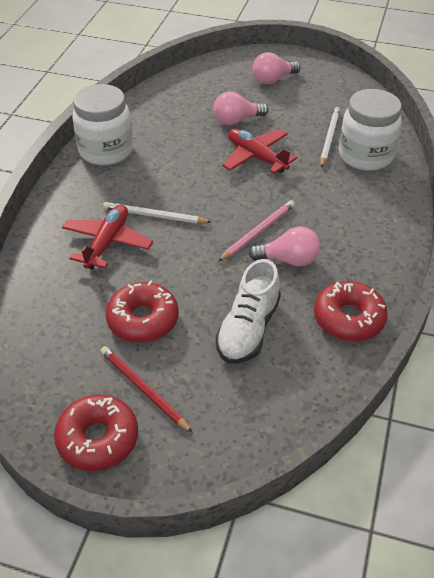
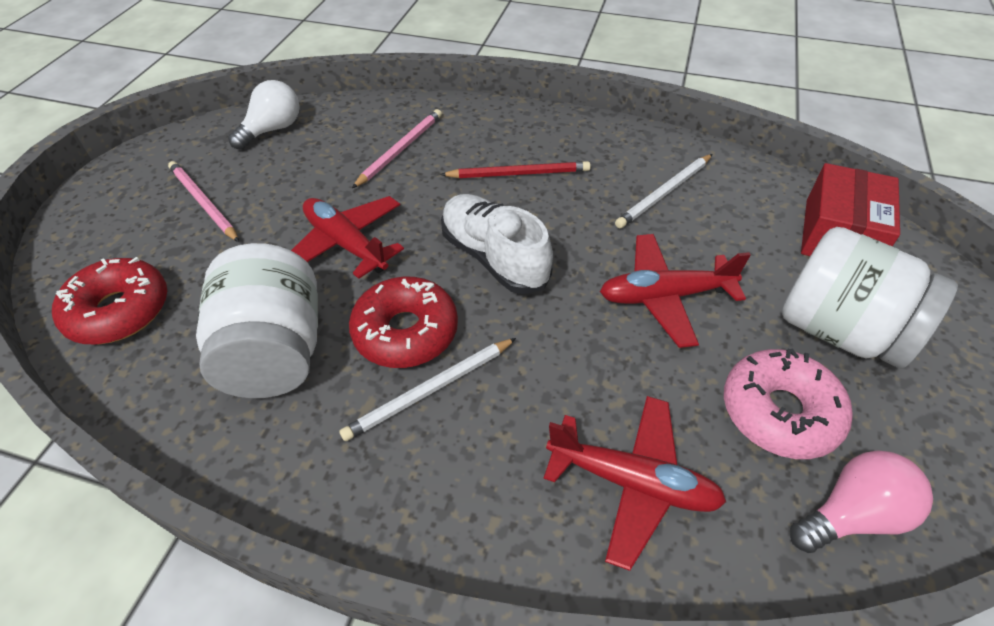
pink donut: none = 0 -> [724,348,853,459] = 1
pink light bulb: [214,92,269,125] [248,226,320,267] [252,52,300,84] = 3 -> [790,450,933,553] = 1
pink pencil: [218,200,295,262] = 1 -> [168,161,239,242] [352,109,442,188] = 2
red box: none = 0 -> [801,163,900,256] = 1
red donut: [54,394,138,471] [105,280,179,343] [314,281,388,341] = 3 -> [52,257,167,344] [349,277,458,368] = 2
red plane: [62,205,153,269] [222,129,297,174] = 2 -> [291,196,404,279] [543,396,726,571] [600,234,751,348] = 3
white light bulb: none = 0 -> [228,80,299,150] = 1

